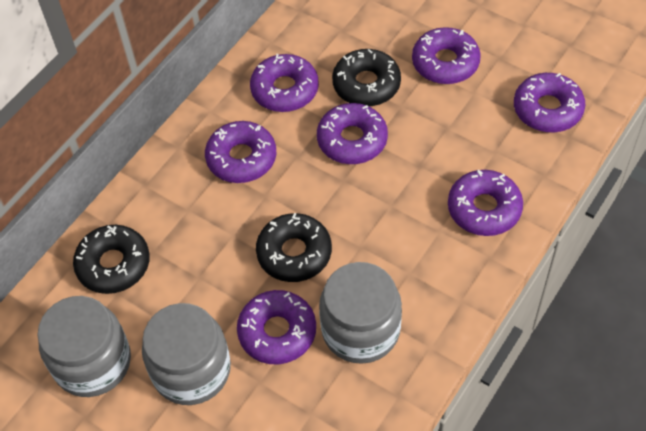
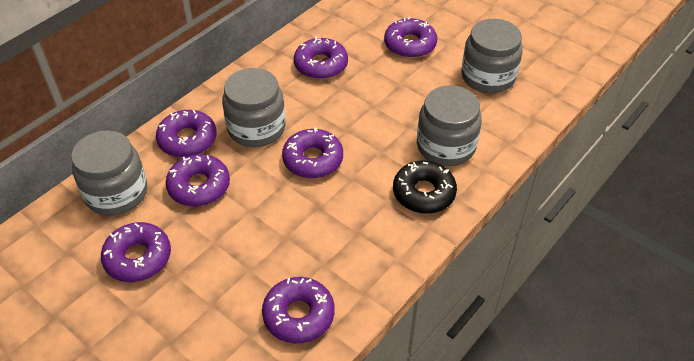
black donut: [73,225,150,294] [256,213,332,282] [332,49,401,106] = 3 -> [393,161,457,214] = 1
grey jar: [38,296,131,397] [142,303,231,405] [319,262,402,364] = 3 -> [71,130,147,215] [222,68,286,147] [417,85,482,166] [461,19,523,93] = 4

